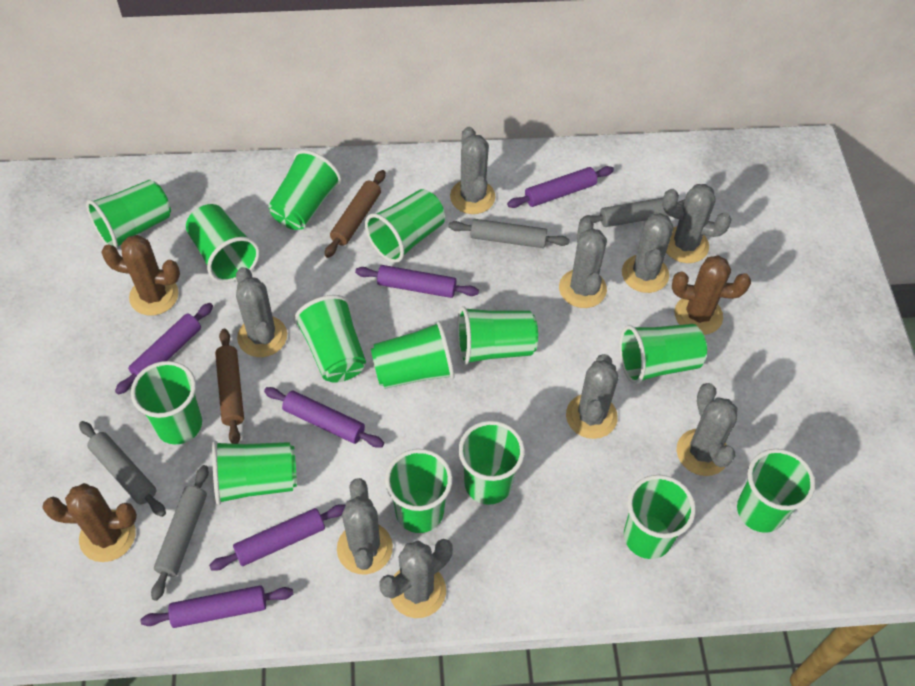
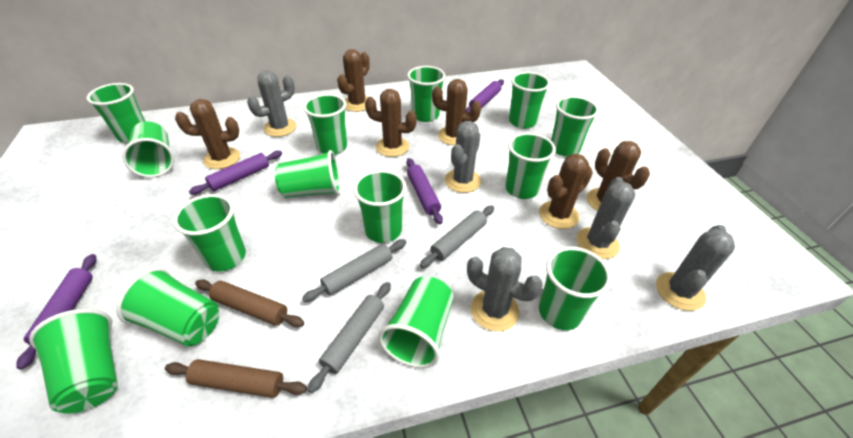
brown cactus: [42,483,137,562] [101,235,180,316] [672,255,751,335] = 3 -> [175,99,240,169] [337,49,370,112] [365,89,417,157] [432,79,481,145] [539,154,593,229] [587,141,650,211] = 6
grey cactus: [236,267,287,357] [337,478,393,575] [379,539,453,618] [450,127,495,214] [559,218,607,308] [566,354,619,439] [622,212,673,293] [662,184,732,263] [677,383,737,476] = 9 -> [247,71,297,137] [445,121,481,193] [467,247,543,332] [576,177,635,259] [656,225,735,311] = 5
grey rolling pin: [79,421,166,517] [151,465,209,601] [449,219,570,248] [580,198,685,227] = 4 -> [302,239,407,302] [308,282,391,393] [420,206,494,268] = 3
purple rolling pin: [115,303,213,395] [140,585,293,628] [209,504,345,571] [264,387,384,448] [355,265,479,298] [507,166,614,208] = 6 -> [17,254,96,370] [189,151,282,195] [406,158,443,224] [466,79,504,113] = 4

